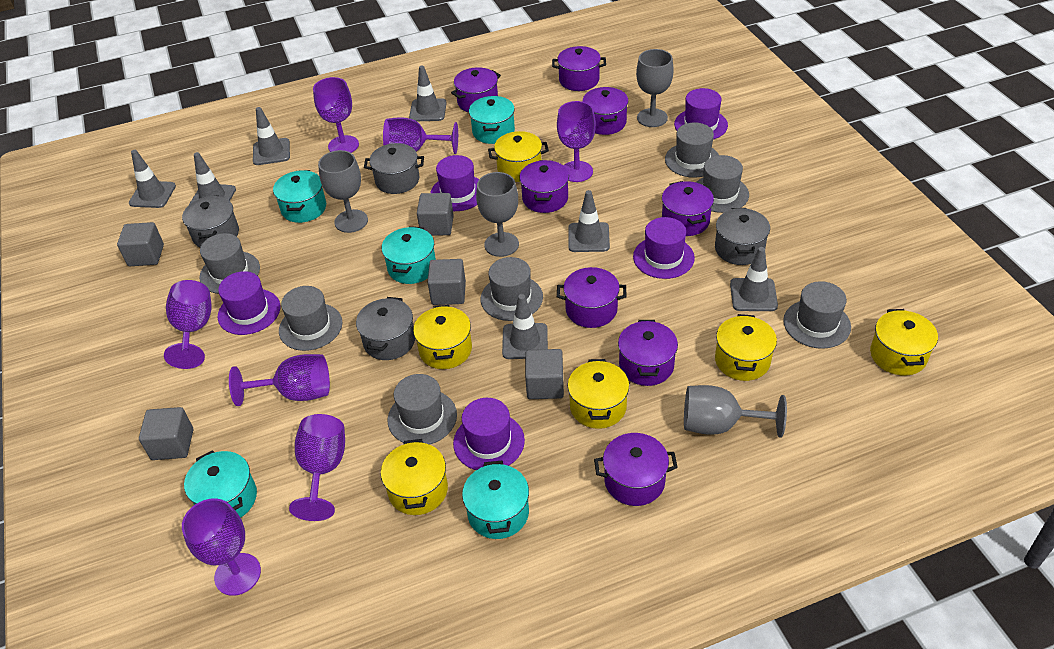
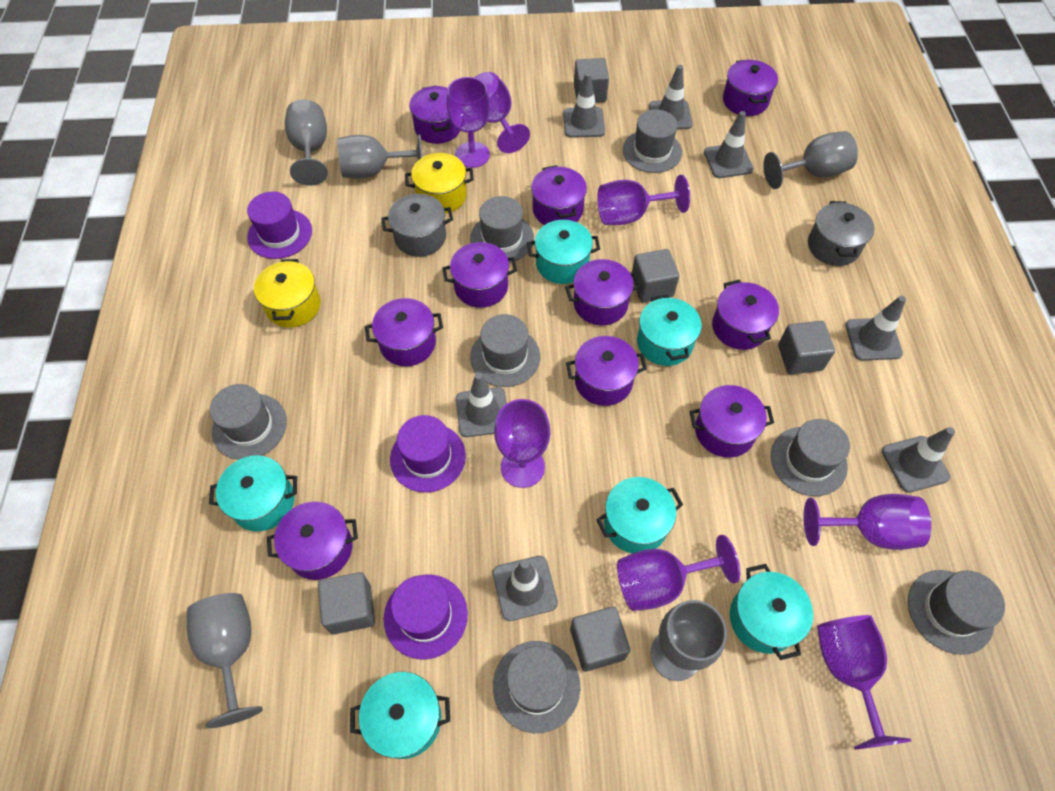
grey goblet: [318,150,368,233] [476,172,519,257] [636,49,674,127] [684,385,787,438] = 4 -> [187,593,263,728] [285,99,328,186] [337,134,422,179] [650,600,727,681] [763,131,858,189] = 5
grey pot: [182,195,239,248] [356,297,415,360] [364,143,424,194] [715,208,770,265] = 4 -> [381,194,453,257] [808,201,874,266] = 2
purple hat: [218,271,280,335] [430,155,479,211] [453,398,525,470] [633,217,695,279] [674,88,728,139] = 5 -> [247,192,312,259] [384,575,468,659] [390,415,466,493] = 3
purple pot: [451,67,501,113] [519,160,569,213] [552,46,606,91] [557,267,627,328] [582,87,628,135] [594,433,678,506] [618,320,678,386] [662,181,714,236] = 8 -> [267,502,358,580] [365,298,443,366] [409,86,460,144] [443,242,517,308] [531,165,587,225] [565,259,641,326] [566,336,647,406] [690,385,774,458] [712,280,779,350] [723,60,778,116] = 10
turquoise pot: [184,450,257,518] [273,170,326,223] [382,226,436,284] [462,460,529,539] [469,96,515,144] = 5 -> [209,456,297,531] [350,672,450,759] [527,220,600,284] [596,477,683,554] [637,295,701,366] [730,564,813,660] = 6
yellow pot: [381,439,448,515] [413,305,472,369] [488,131,549,182] [568,359,629,429] [715,314,777,381] [870,309,938,376] = 6 -> [254,259,320,328] [405,153,474,213] = 2

